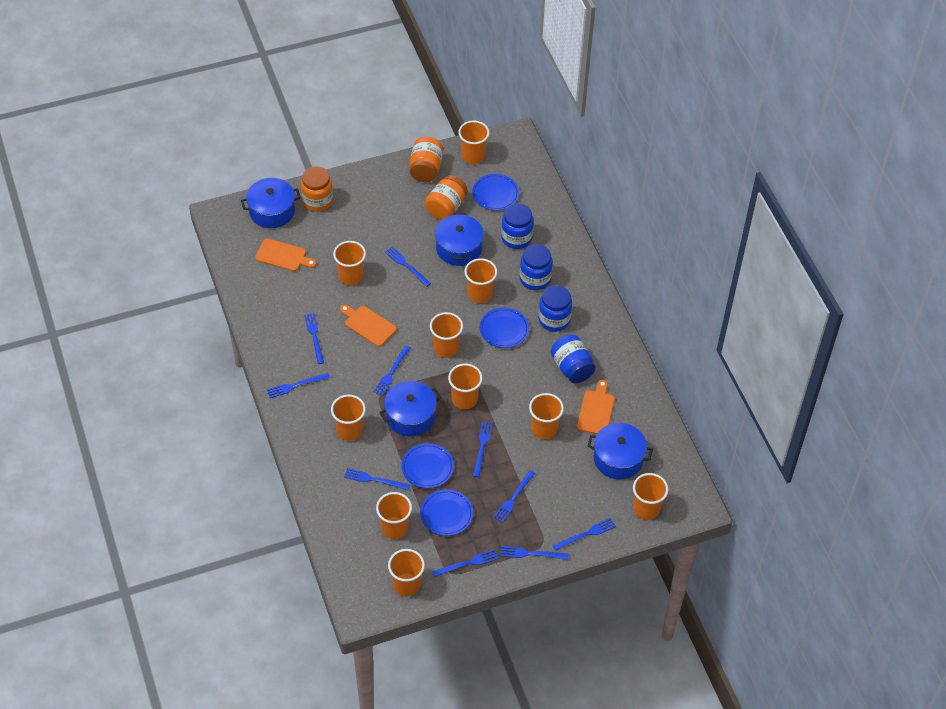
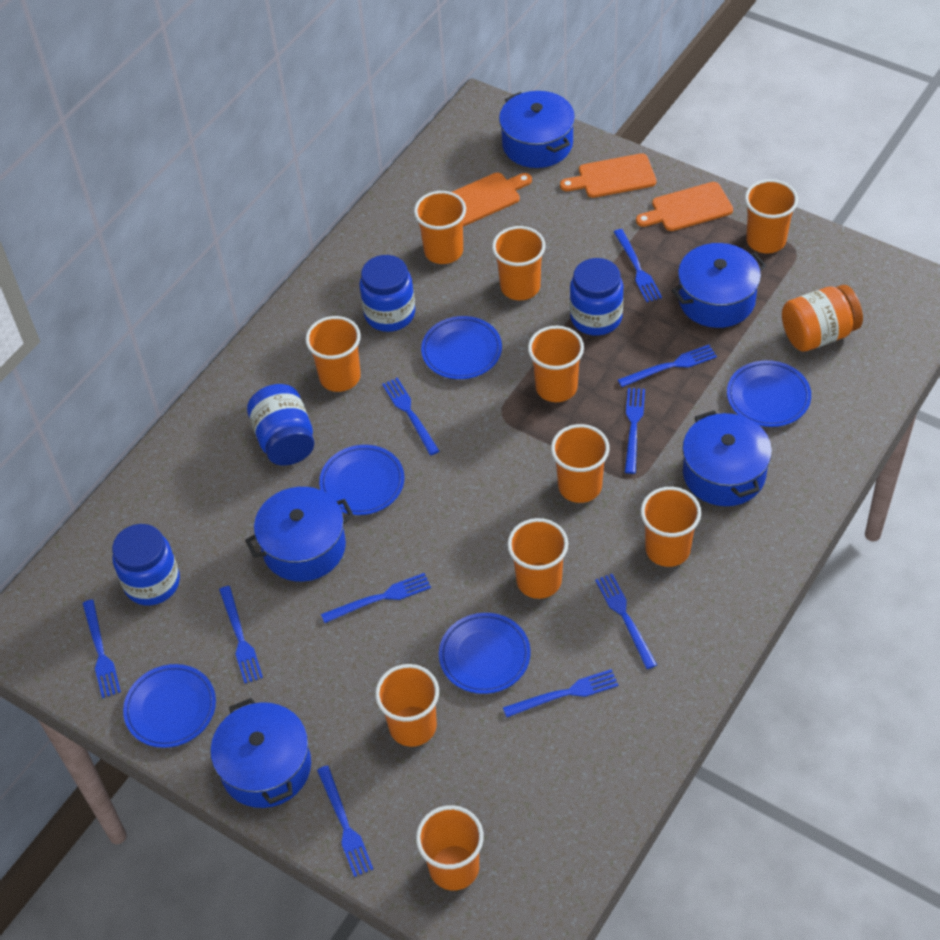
blue plate: [402,443,454,488] [420,489,473,536] [472,174,519,210] [480,307,529,348] = 4 -> [123,664,216,748] [319,445,404,515] [421,316,502,379] [439,613,531,694] [727,360,811,427] = 5
blue pot: [241,178,301,228] [379,381,441,436] [435,213,484,266] [588,423,653,479] = 4 -> [210,698,311,808] [245,487,354,582] [499,91,575,168] [671,243,766,328] [682,410,772,506] = 5
orange jar: [301,166,333,212] [409,137,443,182] [425,175,468,220] = 3 -> [782,285,863,352] = 1

